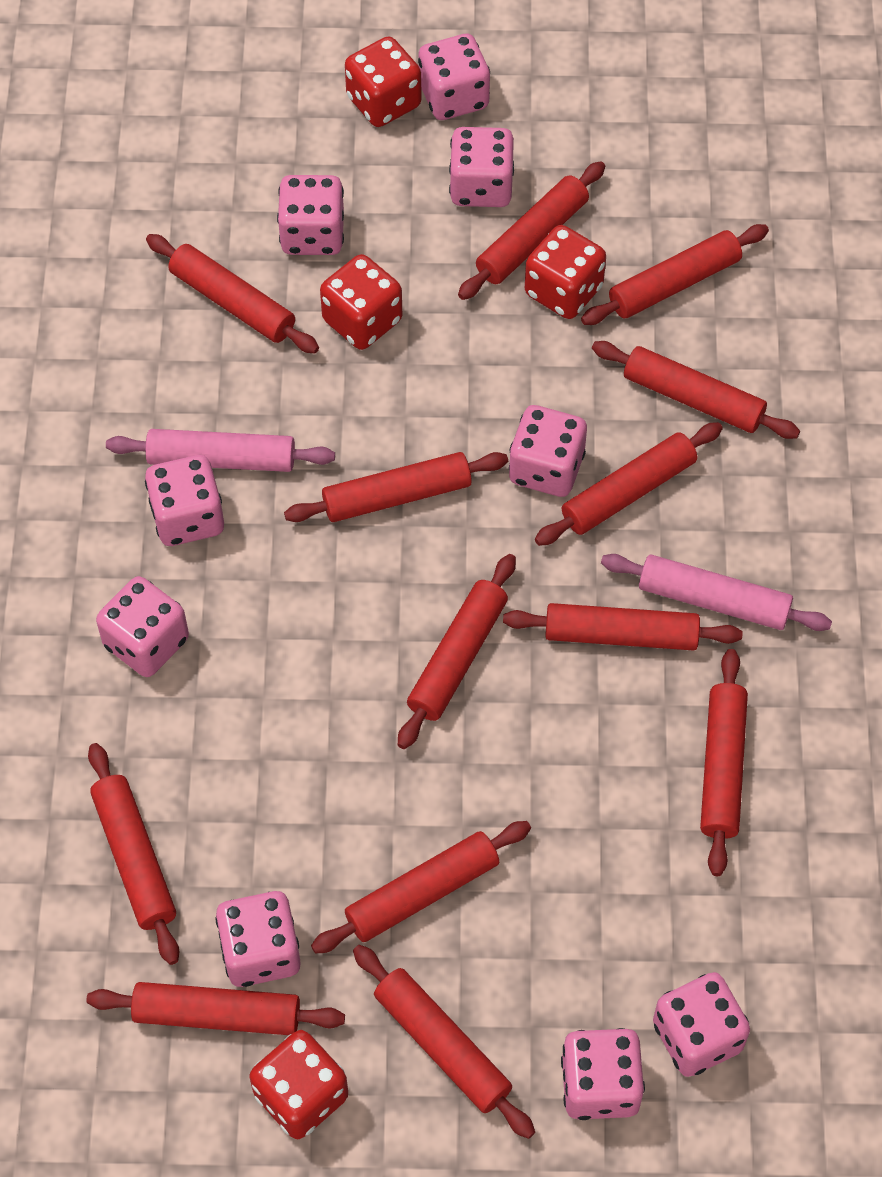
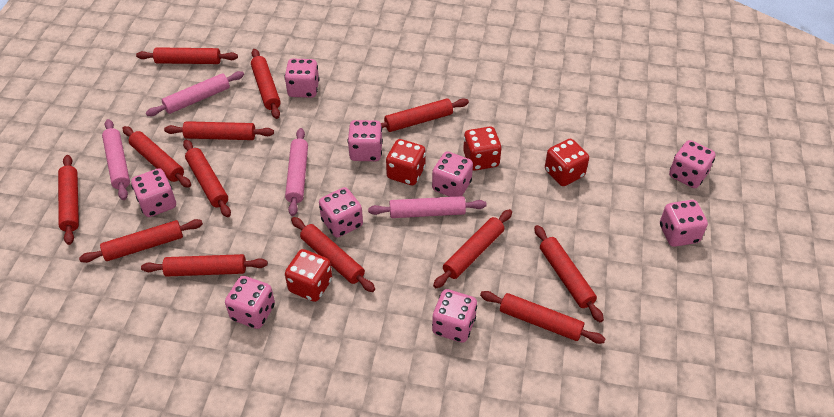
pink rolling pin: [106,429,335,472] [601,554,832,631] = 2 -> [102,119,130,200] [146,71,244,116] [285,128,308,216] [368,196,487,218] = 4

